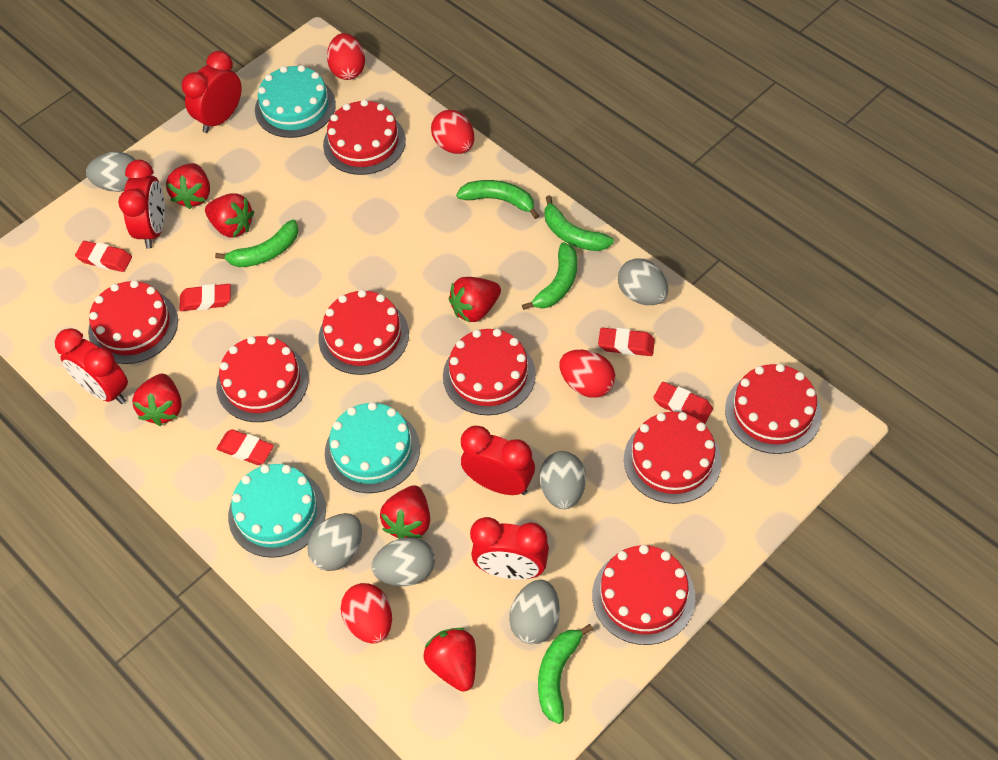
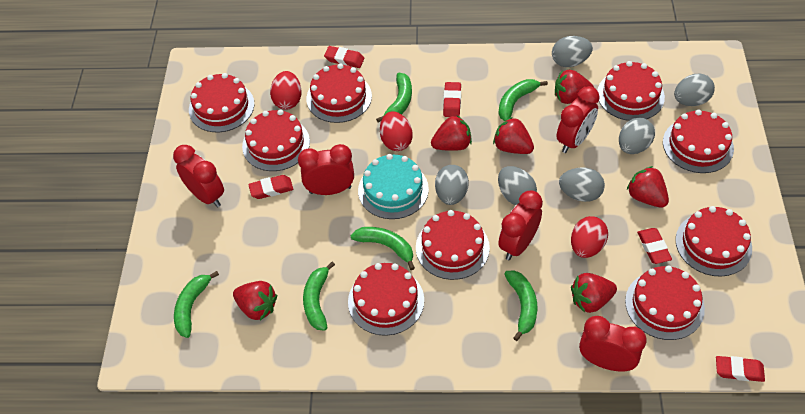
green banana: [215,220,299,267] [456,180,539,219] [522,242,577,310] [538,624,593,724] [544,195,614,251] = 5 -> [174,271,219,338] [303,262,335,331] [351,227,415,270] [376,72,412,123] [498,79,548,121] [504,271,537,341] = 6
red cake: [88,280,178,364] [216,336,309,422] [318,290,409,375] [323,99,406,175] [443,329,536,415] [592,545,695,645] [624,412,722,504] [725,364,822,454] = 8 -> [189,73,254,132] [242,109,310,171] [306,63,372,123] [348,263,424,336] [416,210,490,280] [597,61,665,121] [625,266,705,340] [663,110,734,173] [675,206,752,277] = 9
red egg: [327,33,365,80] [341,583,392,644] [431,110,474,154] [559,350,615,398] = 4 -> [270,71,302,110] [380,111,413,151] [571,216,608,258] = 3
turquoise cake: [228,464,326,558] [255,65,336,138] [325,402,420,493] = 3 -> [358,154,429,219] = 1

